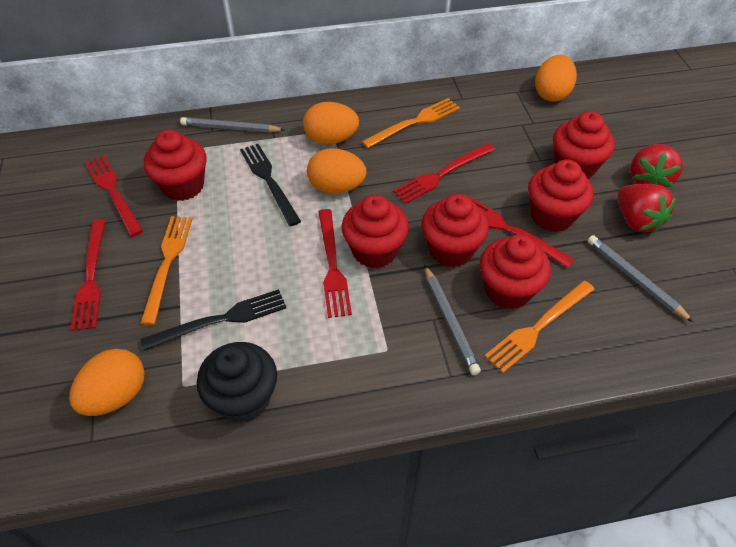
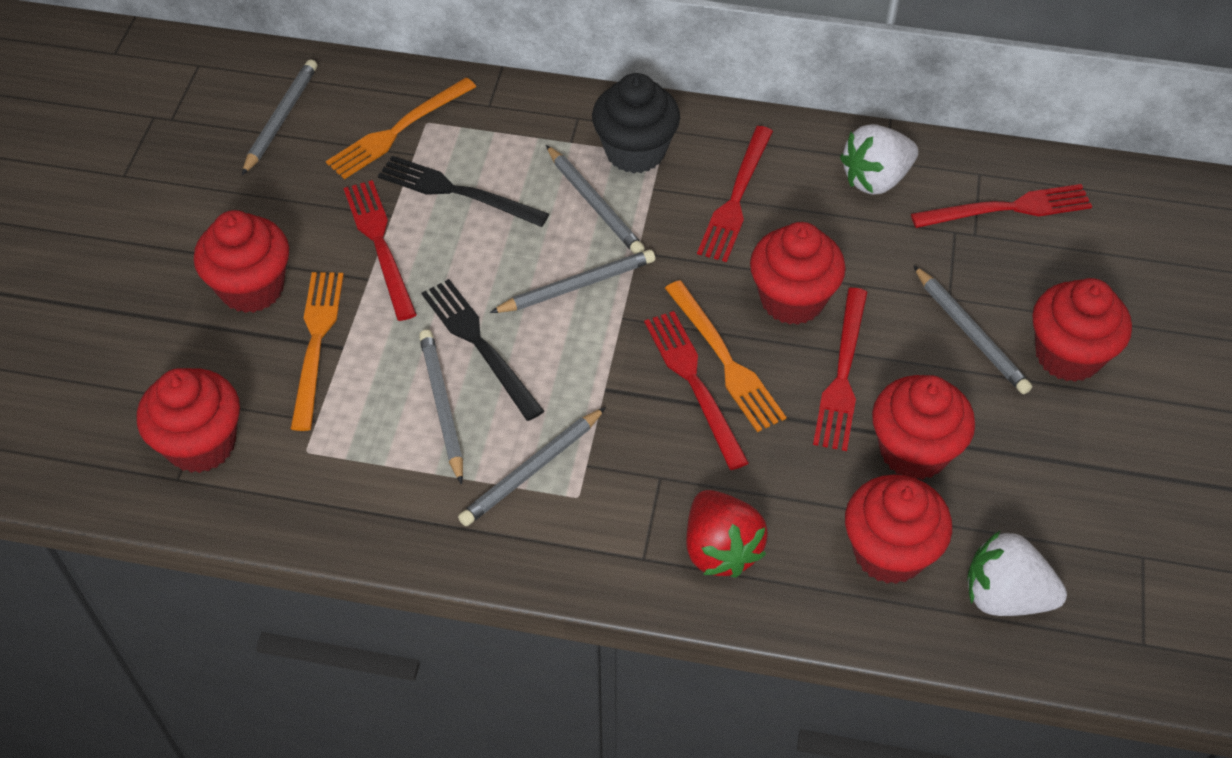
grey pencil: [180,117,285,133] [425,265,481,375] [588,235,693,322] = 3 -> [242,59,317,175] [419,330,463,485] [458,407,606,526] [490,250,655,313] [546,145,645,254] [913,265,1032,394] = 6
orange egg: [69,349,145,416] [303,102,359,145] [307,148,366,194] [535,55,577,102] = 4 -> none = 0
red strawberry: [618,184,676,233] [630,144,683,188] = 2 -> [686,490,768,578] = 1
white strawberry: none = 0 -> [840,124,918,195] [967,530,1067,616] = 2

